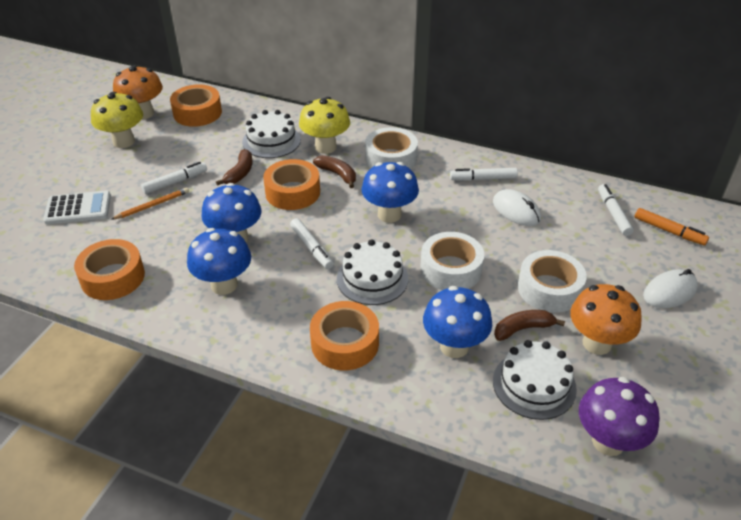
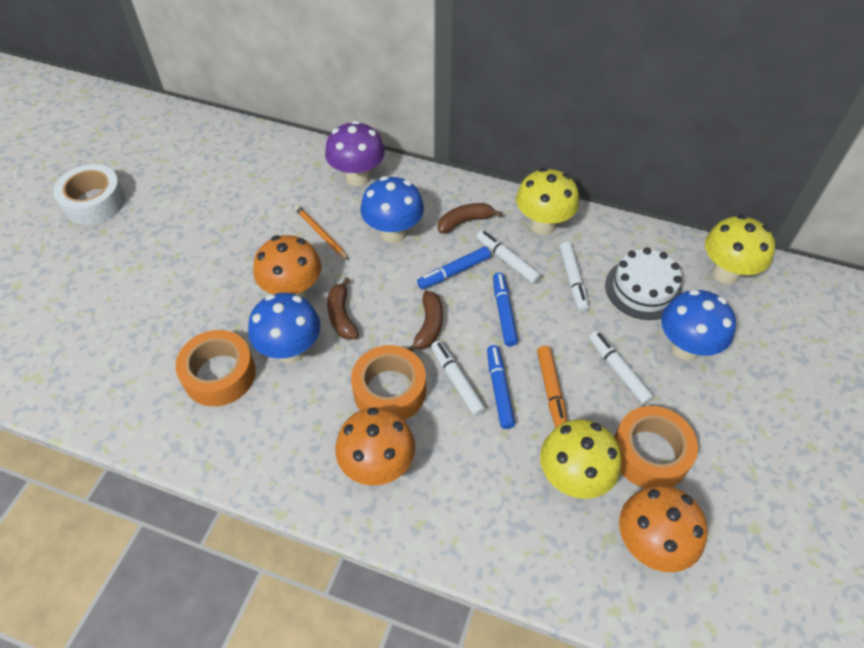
blue marker: none = 0 -> [417,247,491,289] [487,345,515,429] [493,272,518,346] = 3
blue mushroom: [187,228,251,295] [201,183,262,242] [362,162,419,223] [423,286,492,358] = 4 -> [248,293,320,363] [360,176,424,243] [661,289,736,360] = 3
orange mushroom: [113,65,163,119] [570,284,642,355] = 2 -> [253,235,321,298] [335,407,415,486] [619,485,708,572] = 3
orange tape: [74,239,145,300] [170,84,222,127] [263,159,320,210] [310,301,379,371] = 4 -> [175,330,256,406] [351,345,426,420] [614,406,698,488] = 3
white cake: [242,110,301,158] [337,239,409,305] [493,340,577,420] = 3 -> [605,247,683,320] = 1
white calculator: [43,191,111,224] = 1 -> none = 0
white mouse: [493,189,541,226] [643,269,698,308] = 2 -> none = 0
white tape: [365,127,418,169] [420,232,484,290] [518,250,587,313] = 3 -> [54,164,126,225] = 1
yellow mushroom: [91,92,143,148] [299,97,350,154] = 2 -> [516,168,579,235] [540,419,622,499] [705,215,775,284] = 3

